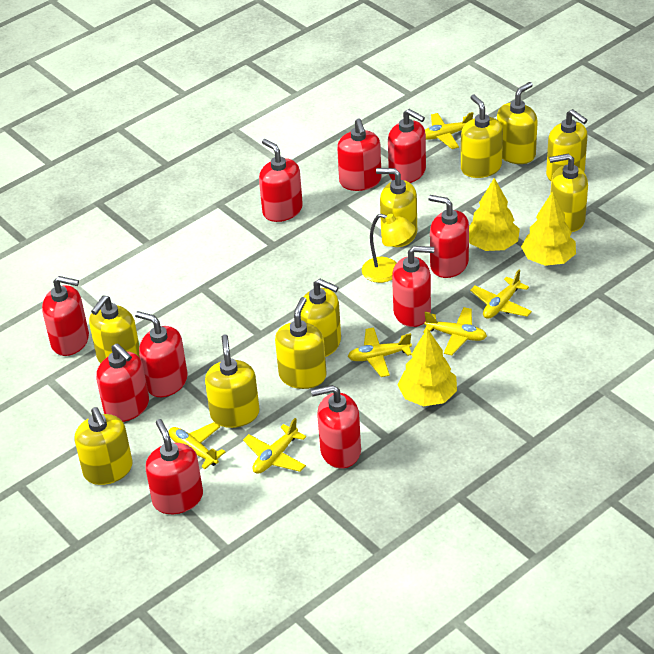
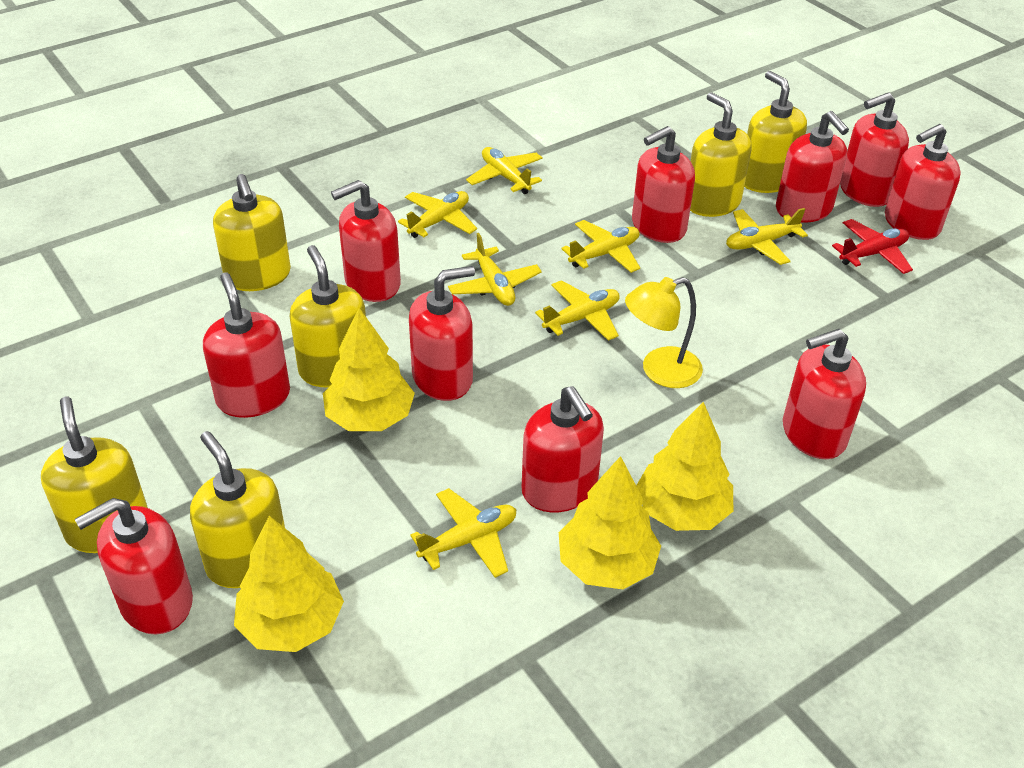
red plane: none = 0 -> [832,219,913,274] = 1
yellow plane: [169,422,226,469] [243,418,306,474] [348,328,412,377] [423,307,487,355] [425,112,473,149] [470,270,532,319] = 6 -> [398,191,477,238] [410,488,516,578] [448,233,542,306] [466,147,543,194] [535,280,620,341] [561,220,640,273] [726,208,808,265] = 7
yellow soap dispenser: [75,407,133,485] [89,295,140,363] [205,334,259,428] [275,297,327,389] [301,279,341,357] [376,168,417,247] [461,95,503,178] [497,82,538,164] [546,109,588,181] [549,153,588,232] = 10 -> [41,397,148,553] [190,431,285,588] [213,174,291,291] [290,245,366,388] [690,92,751,217] [744,71,807,193] = 6
yellow tree: [398,328,457,406] [469,178,520,251] [521,191,576,266] = 3 -> [234,516,344,652] [323,308,415,431] [559,456,661,589] [636,402,733,531] = 4

